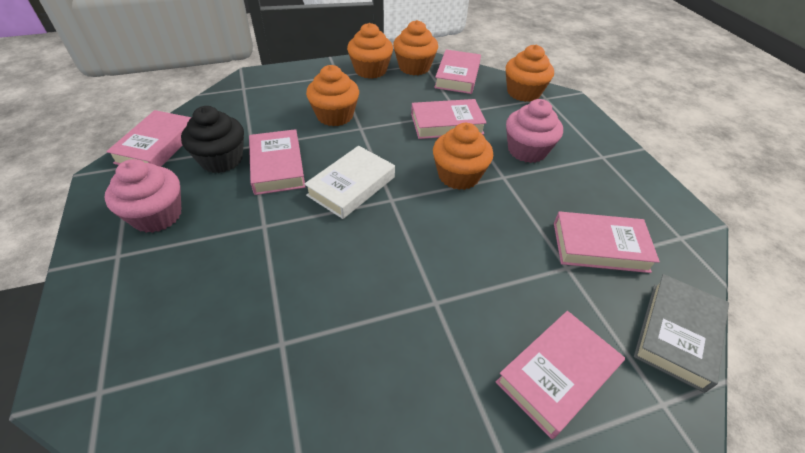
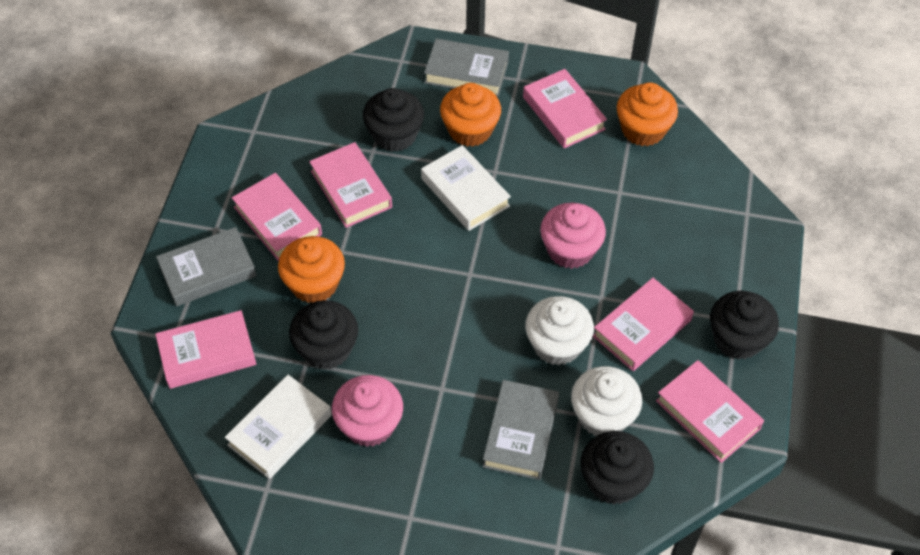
black cupcake: [181,106,244,173] = 1 -> [289,300,358,370] [363,88,424,152] [581,431,654,505] [710,291,779,360] = 4
grey book: [634,274,729,393] = 1 -> [156,227,257,306] [424,38,509,97] [483,380,559,480] = 3
orange cupcake: [306,65,359,126] [347,23,393,79] [393,20,438,75] [433,123,493,190] [506,45,554,102] = 5 -> [278,236,345,303] [440,83,501,147] [617,83,678,146] = 3
white book: [304,146,395,219] = 1 -> [225,375,332,479] [421,145,511,231] = 2
white cupcake: none = 0 -> [525,296,594,366] [571,366,642,436] = 2

